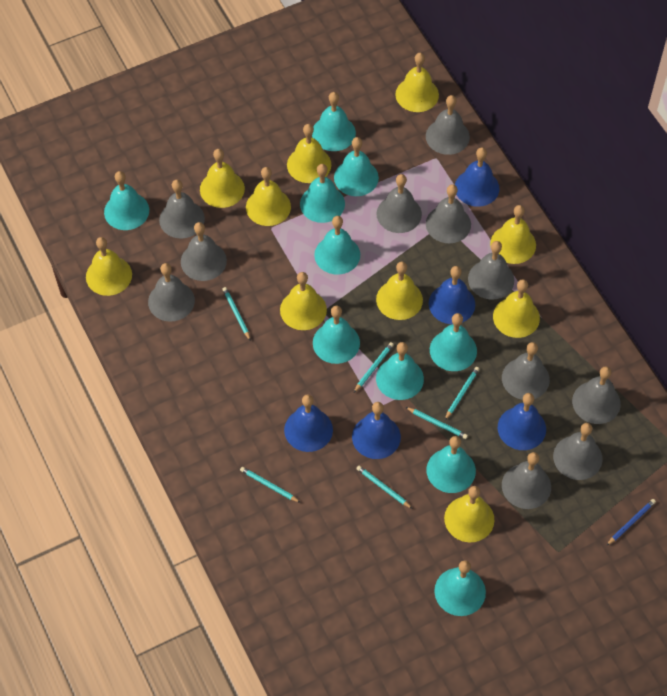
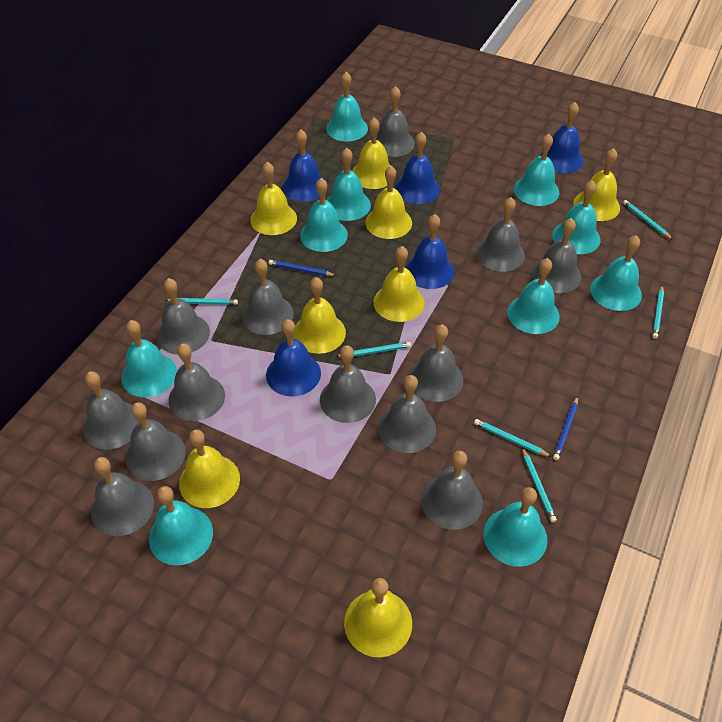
blue pencil: [606,499,656,546] = 1 -> [269,260,337,276] [553,396,578,460] = 2
grey bell: [148,263,195,322] [159,180,205,239] [181,222,227,281] [377,174,422,233] [426,95,470,155] [426,184,471,243] [468,241,514,300] [502,342,550,400] [502,452,551,509] [553,423,602,480] [572,366,621,424] = 11 -> [83,371,139,450] [91,457,154,536] [126,402,186,481] [157,278,210,355] [169,344,225,421] [242,259,294,335] [320,345,376,423] [376,86,415,157] [378,375,436,453] [409,325,463,402] [421,451,483,530] [476,197,525,272] [531,218,581,293] = 13
yellow bell: [86,237,132,296] [200,149,245,208] [246,167,291,226] [280,272,327,330] [287,124,331,183] [376,261,423,320] [395,53,439,112] [444,486,494,542] [490,205,536,264] [493,279,540,338] = 10 -> [179,429,240,508] [250,162,297,235] [293,277,346,354] [344,578,412,657] [352,117,390,189] [365,166,412,239] [373,246,425,322] [573,148,620,221] = 8

